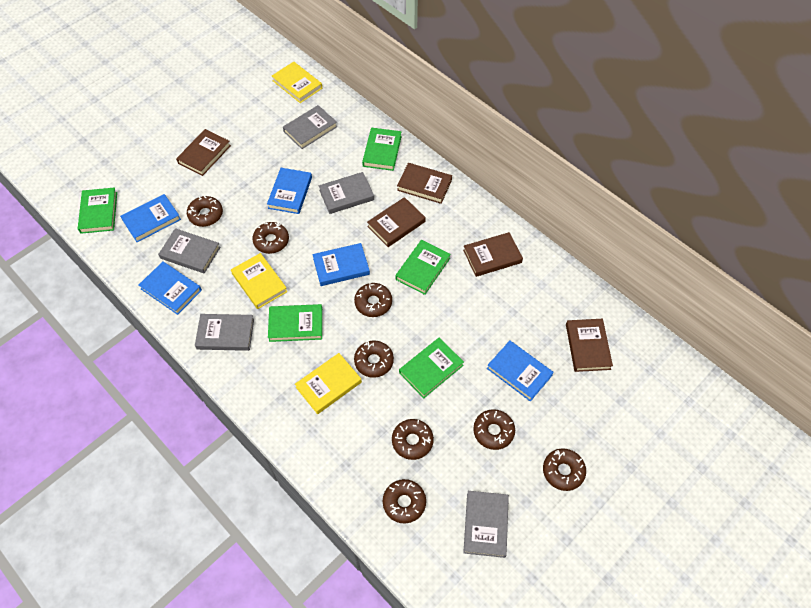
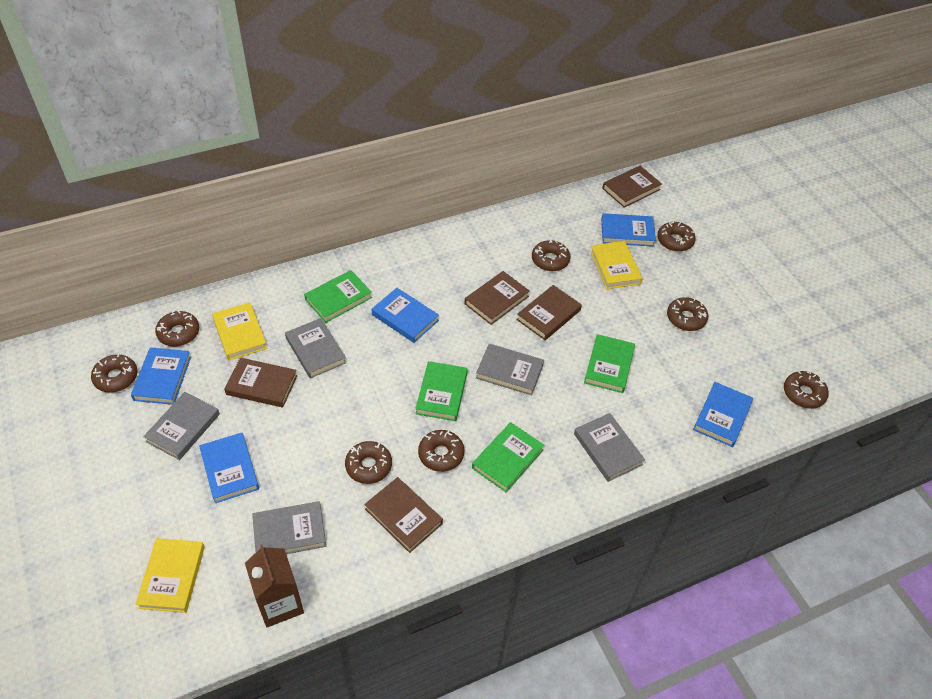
brown carton: none = 0 -> [245,544,304,627] = 1
green book: [78,187,117,234] [268,304,322,342] [362,128,402,171] [395,240,451,295] [399,338,464,398] = 5 -> [304,270,372,323] [415,361,468,421] [472,422,544,492] [584,334,635,393] = 4

